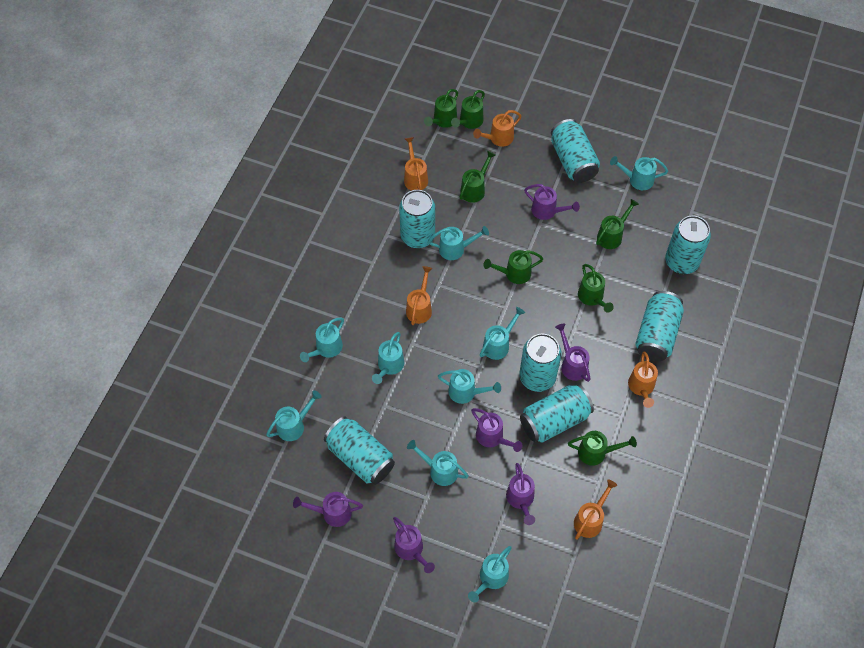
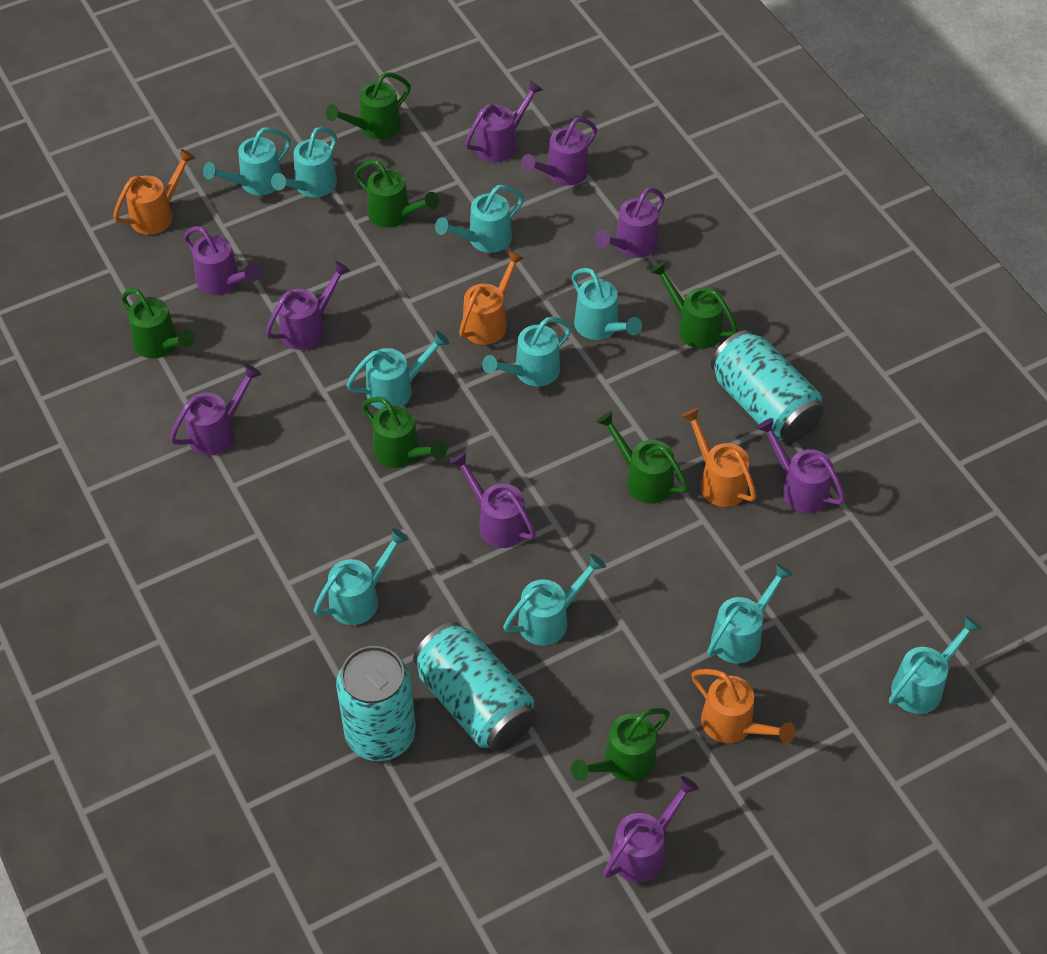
orange watering can: [404,137,428,191] [406,266,433,325] [473,110,522,147] [574,479,617,540] [628,352,658,408] = 5 -> [113,149,195,235] [459,251,524,345] [682,408,756,507] [691,669,795,743] = 4
purple watering can: [293,492,363,527] [393,517,435,573] [471,408,523,452] [506,463,535,525] [524,184,580,220] [555,323,591,382] = 6 -> [170,364,262,456] [184,226,261,295] [265,261,350,350] [450,452,536,548] [465,80,543,163] [521,117,597,186] [594,188,665,258] [603,776,699,882] [757,418,845,513] = 9
turquoise can: [324,416,395,485] [399,190,435,248] [519,334,562,392] [520,384,594,443] [551,119,600,183] [635,291,684,361] [665,216,711,274] = 7 -> [336,646,416,761] [413,622,536,751] [711,330,824,443] = 3
turquoise watering can: [266,390,322,441] [300,318,344,362] [372,332,404,384] [407,440,469,486] [428,226,489,260] [438,369,501,404] [468,546,512,602] [480,307,525,360] [610,156,668,190] = 9 -> [203,128,291,195] [271,127,337,197] [314,528,408,625] [346,331,449,409] [435,185,524,253] [482,317,572,387] [503,554,606,646] [572,268,642,340] [707,563,793,663] [889,615,982,714] = 10

